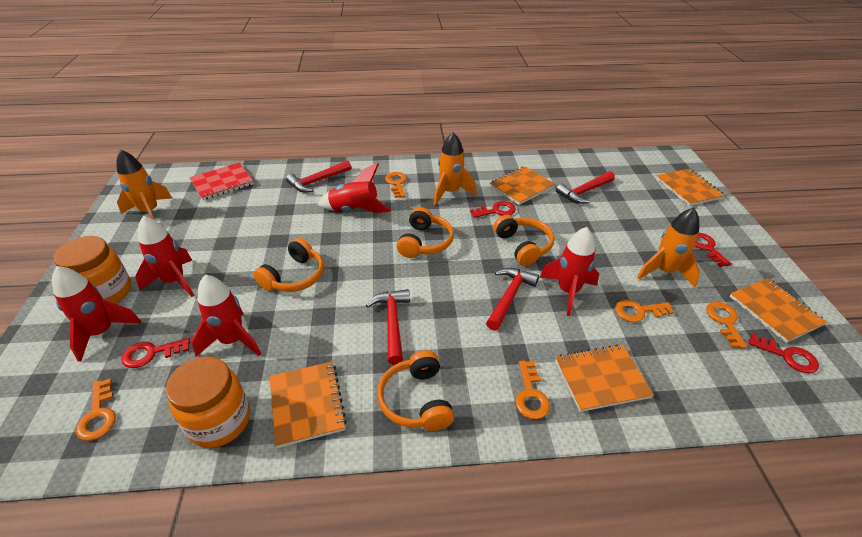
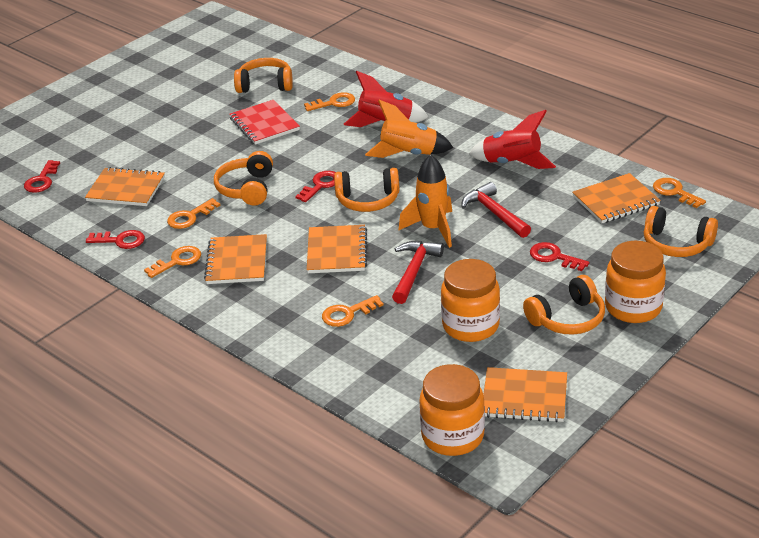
orange headphones: [253,238,324,292] [377,350,454,431] [397,207,454,258] [493,215,554,266] = 4 -> [214,151,273,206] [234,58,293,93] [334,168,400,212] [523,275,605,335] [644,206,718,257] = 5
orange jar: [53,236,132,304] [166,356,250,448] = 2 -> [420,364,485,456] [441,259,500,342] [605,241,666,323] = 3
orange rocket: [117,150,172,220] [434,132,477,205] [637,208,700,287] = 3 -> [365,100,453,158] [398,154,452,248] = 2
red hammer: [286,160,352,193] [366,289,410,365] [486,268,539,331] [556,171,615,204] = 4 -> [392,241,444,304] [461,182,531,238] = 2
red rocket: [52,266,141,362] [135,216,194,297] [192,275,261,356] [318,163,391,213] [540,227,599,316] = 5 -> [344,71,428,127] [469,110,556,169] = 2

